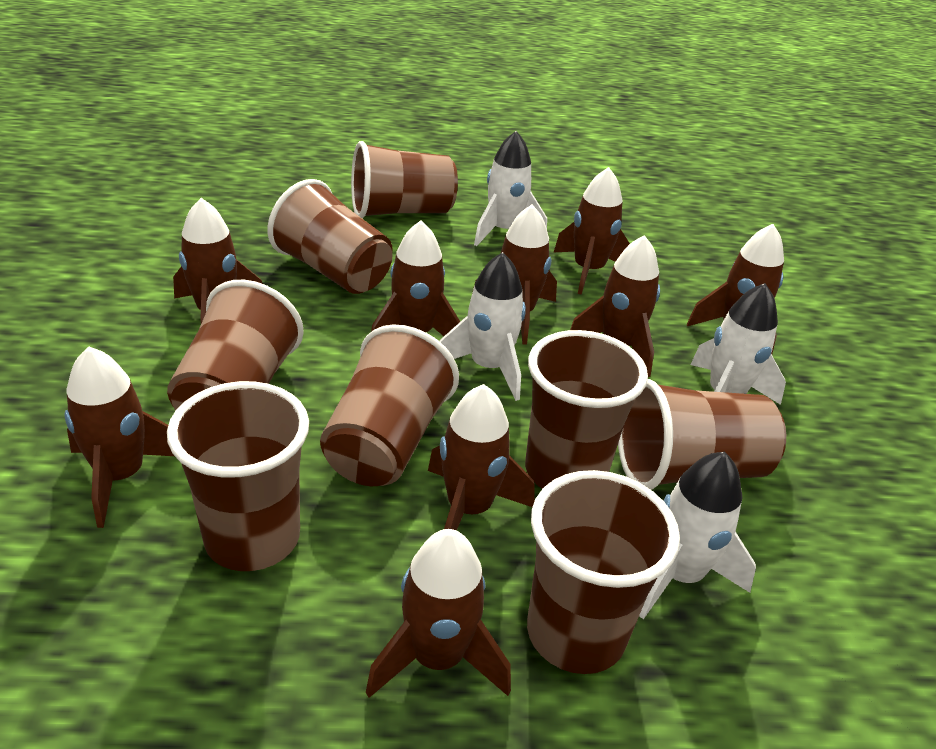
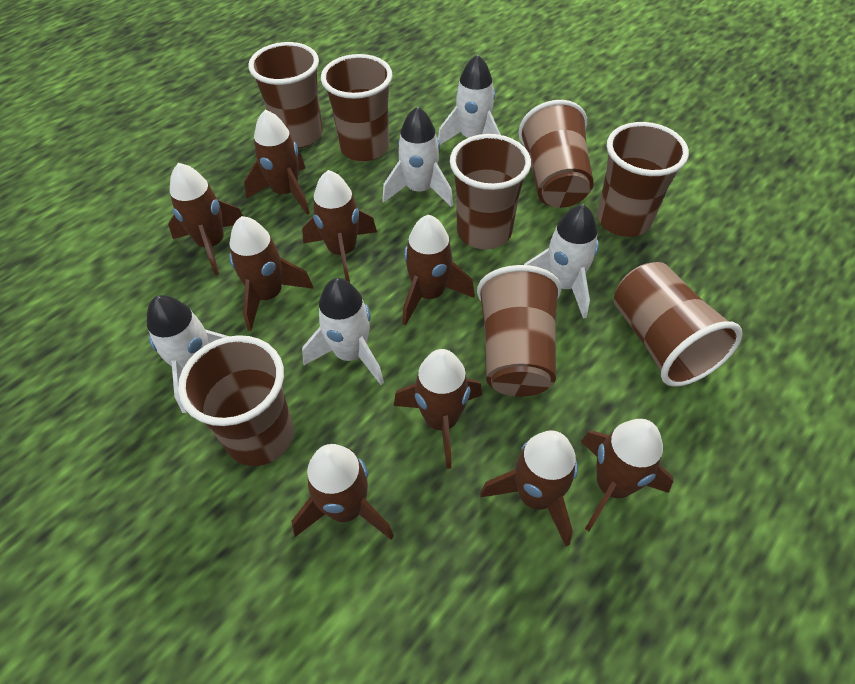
white rocket: [439,252,526,401] [474,131,547,246] [639,452,756,619] [691,283,786,405] = 4 -> [147,295,229,413] [302,278,384,385] [382,107,453,207] [438,54,501,145] [524,204,599,319] = 5

